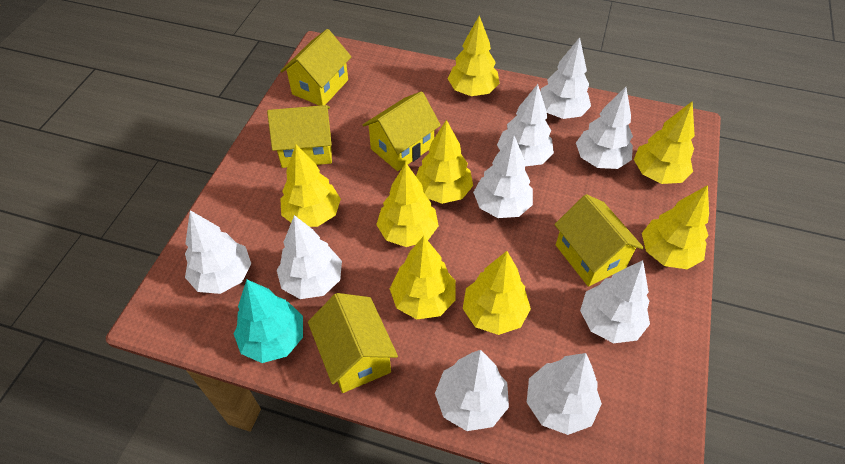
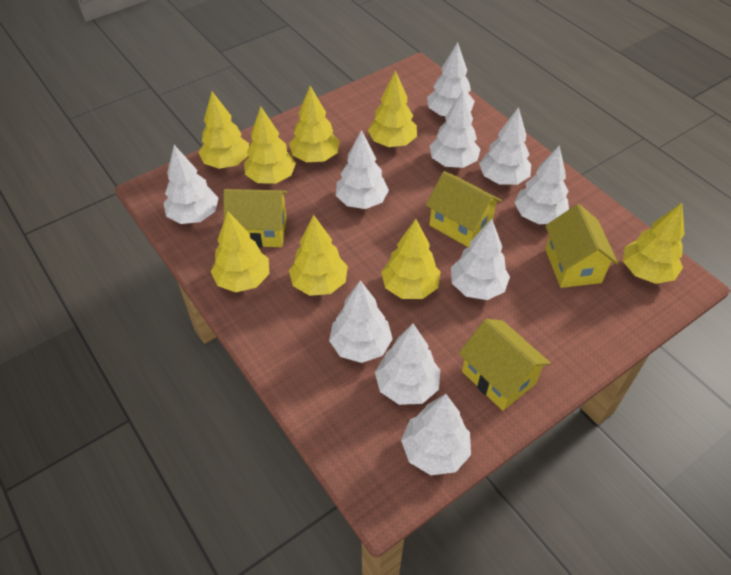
turquoise tree: [234,280,303,363] = 1 -> none = 0
white tree: [185,210,251,294] [277,215,342,299] [435,350,509,431] [473,135,533,218] [497,84,554,166] [527,353,602,435] [540,37,591,119] [576,87,633,169] [580,260,650,343] = 9 -> [164,145,218,224] [329,280,393,363] [336,130,389,209] [375,324,440,405] [401,394,471,475] [427,42,475,116] [430,91,481,168] [451,219,510,300] [479,107,531,185] [514,145,569,224] = 10
yellow house: [267,105,332,168] [281,29,351,106] [308,293,398,393] [363,91,441,171] [554,194,644,287] = 5 -> [224,189,287,248] [426,171,502,247] [459,319,551,411] [545,204,618,288] = 4

